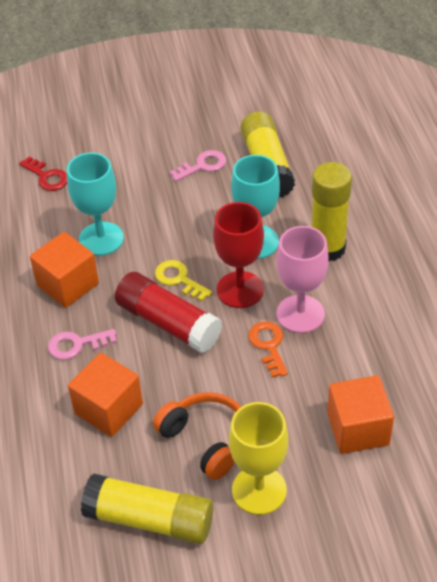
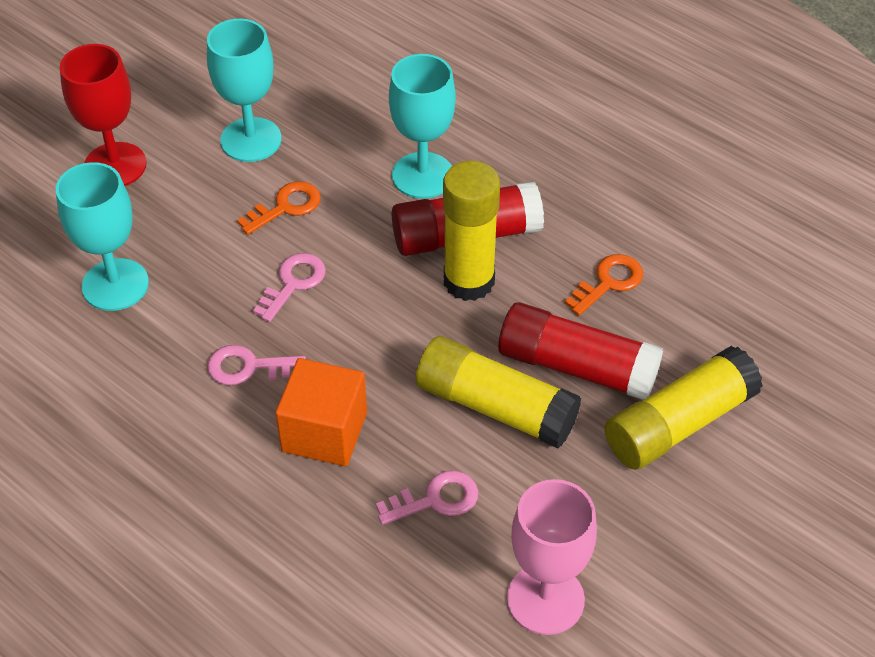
orange cube: [30,232,99,308] [68,353,143,437] [327,375,394,454] = 3 -> [275,358,367,466] = 1
orange headphones: [153,392,241,480] = 1 -> none = 0
orange key: [249,321,288,378] = 1 -> [237,181,321,235] [564,254,643,315] = 2
pink key: [48,329,117,360] [170,150,226,181] = 2 -> [207,345,306,385] [253,253,326,322] [376,470,479,525] = 3
red glue stick: [115,272,222,353] = 1 -> [392,181,544,256] [498,302,663,400] = 2
red key: [19,157,67,191] = 1 -> none = 0
turquoise goblet: [67,153,124,256] [231,155,280,259] = 2 -> [56,162,149,311] [207,19,282,162] [389,54,456,199] = 3
yellow goblet: [229,402,288,515] = 1 -> none = 0
yellow key: [155,260,212,301] = 1 -> none = 0

